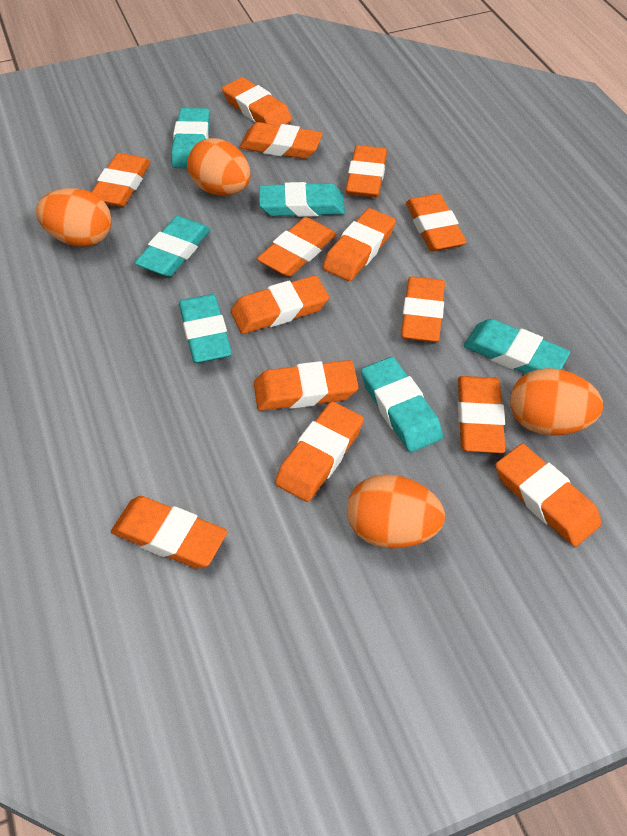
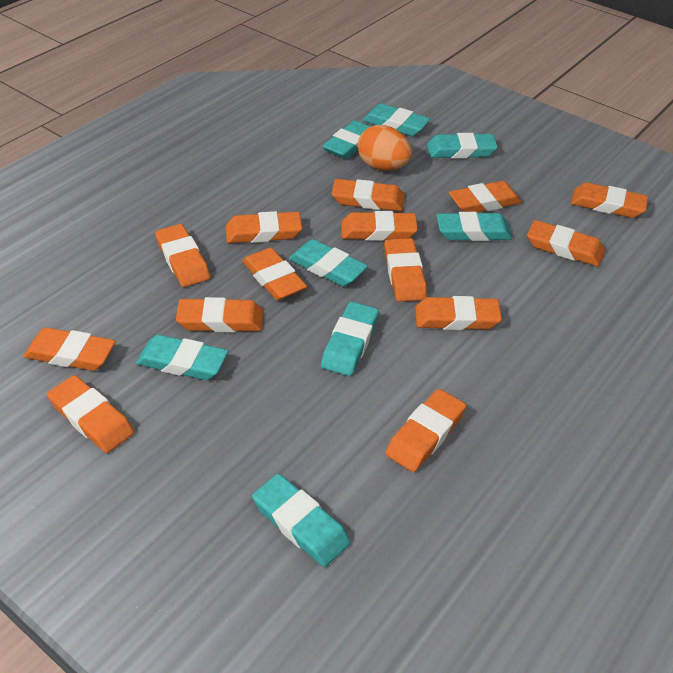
orange egg: [36,188,112,247] [187,138,251,196] [347,474,445,548] [510,368,603,436] = 4 -> [358,125,412,171] = 1
turquoise eraser: [134,216,211,277] [171,108,210,168] [179,294,232,363] [259,182,345,217] [361,357,443,452] [464,319,570,374] = 6 -> [136,335,228,380] [252,474,351,567] [289,239,368,286] [321,302,379,376] [322,120,371,159] [362,103,430,136] [427,133,498,159] [437,212,512,241] = 8

